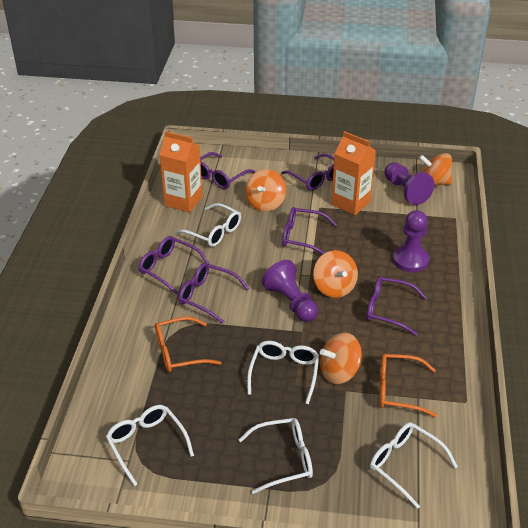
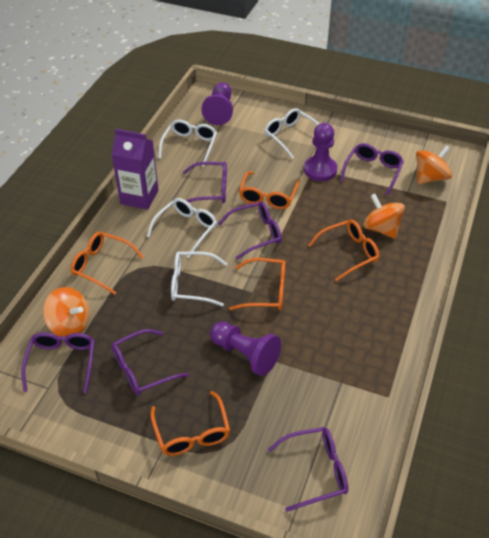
orange carton: [159,131,203,213] [331,131,376,215] = 2 -> none = 0
orange glasses: [155,316,221,372] [379,354,437,417] = 2 -> [70,232,143,295] [150,391,230,456] [229,258,286,310] [239,172,299,209] [308,219,380,282] = 5
orange spinning top: [245,169,286,212] [313,250,358,298] [320,333,362,384] [419,153,452,186] = 4 -> [43,287,90,337] [363,194,405,239] [416,145,452,184] = 3
purple carton: none = 0 -> [111,129,159,210] = 1
white glasses: [106,405,194,486] [175,203,241,247] [238,418,313,494] [247,341,319,404] [370,422,458,509] = 5 -> [147,198,217,258] [158,120,217,167] [171,251,227,306] [264,108,319,159] = 4

